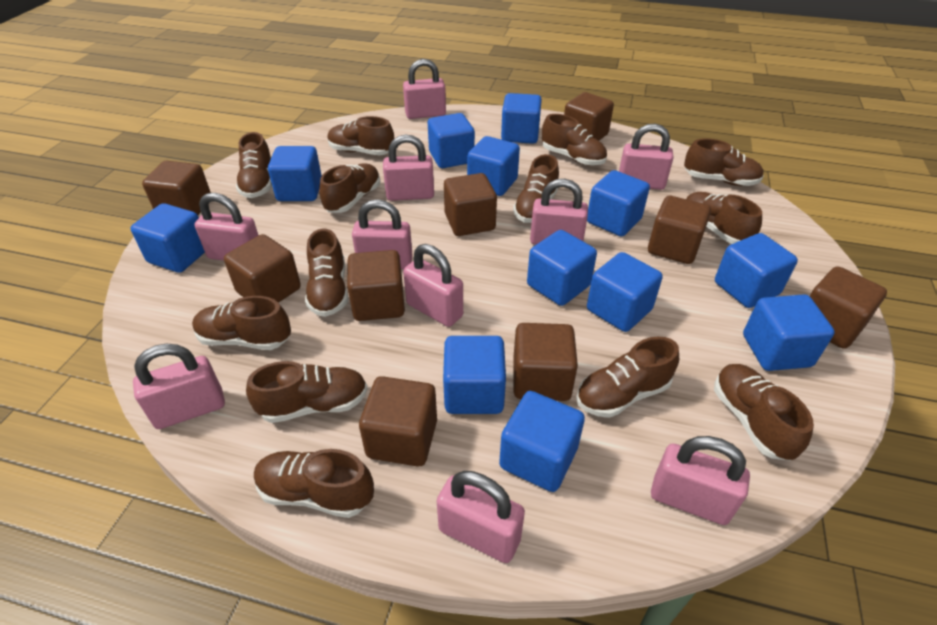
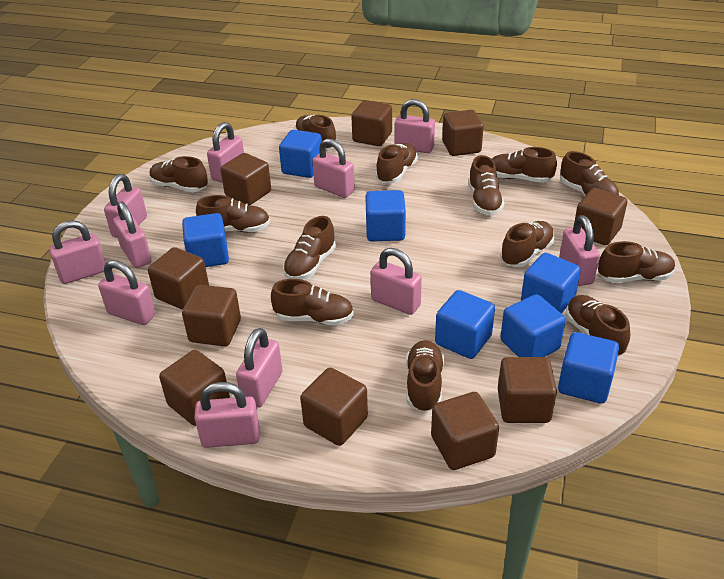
blue cube: [130,203,205,273] [268,146,322,201] [428,113,475,168] [443,336,506,414] [467,136,520,196] [499,391,585,492] [501,93,542,144] [527,230,597,306] [587,170,650,237] [587,252,663,332] [715,233,798,308] [743,294,835,371] = 12 -> [182,213,229,267] [279,130,322,178] [365,190,406,241] [435,290,495,359] [500,294,566,357] [521,253,581,314] [558,332,619,404] = 7
brown cube: [142,161,211,215] [224,234,301,303] [347,250,405,321] [359,376,437,467] [444,173,497,236] [513,323,578,401] [564,92,614,141] [648,196,711,264] [810,266,887,349] = 9 -> [148,247,209,310] [159,350,230,426] [182,285,241,346] [221,153,271,205] [300,368,368,446] [351,100,392,146] [431,392,499,470] [442,110,484,156] [498,357,557,423] [575,188,627,245] = 10
pink padlock: [133,344,225,429] [194,193,259,261] [352,199,413,269] [383,134,434,201] [403,59,446,119] [403,244,463,327] [437,471,525,563] [530,179,588,245] [619,124,673,190] [651,436,750,525] = 10 -> [49,220,106,284] [98,260,156,325] [104,174,147,238] [113,201,152,268] [194,382,260,448] [207,122,244,183] [236,328,282,408] [312,138,355,198] [371,248,422,315] [395,99,435,153] [559,215,600,286] = 11

